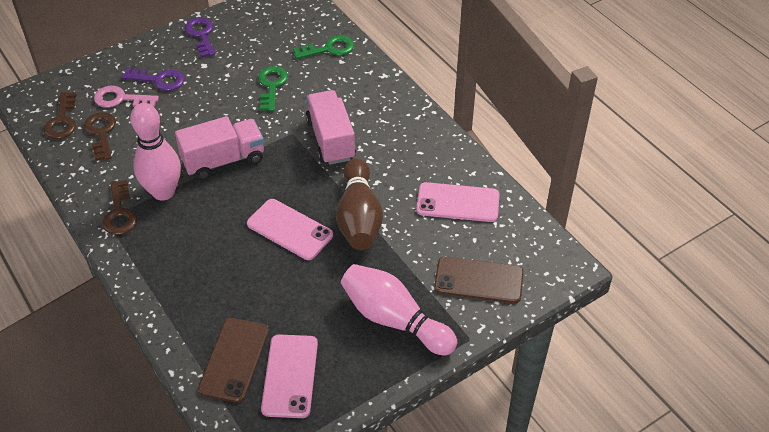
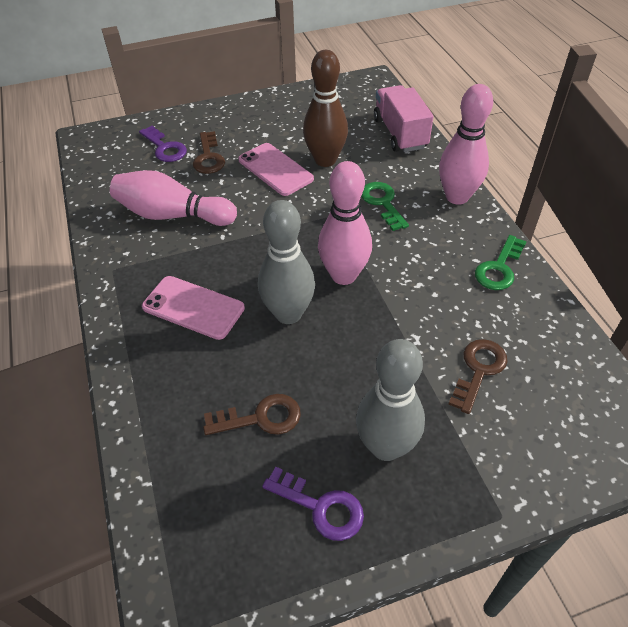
brown phone: [198,318,269,403] [434,256,524,303] = 2 -> none = 0
grey bowling pin: none = 0 -> [258,200,315,324] [356,339,425,461] = 2
pink bowling pin: [130,103,181,201] [341,264,457,355] = 2 -> [110,170,237,226] [318,161,372,285] [439,84,493,205] = 3
pink key: [94,86,159,108] = 1 -> none = 0
pink phone: [247,199,333,260] [261,334,318,418] [417,182,500,222] = 3 -> [142,276,245,340] [238,143,314,196] = 2
pink truck: [175,116,264,180] [306,90,356,165] = 2 -> [374,85,434,152] = 1

